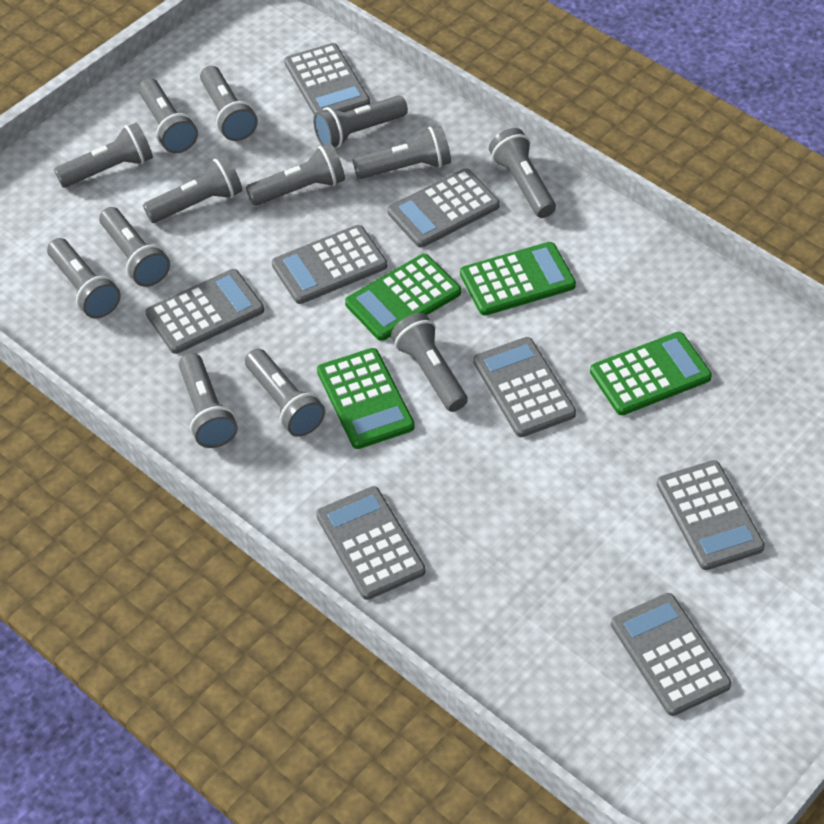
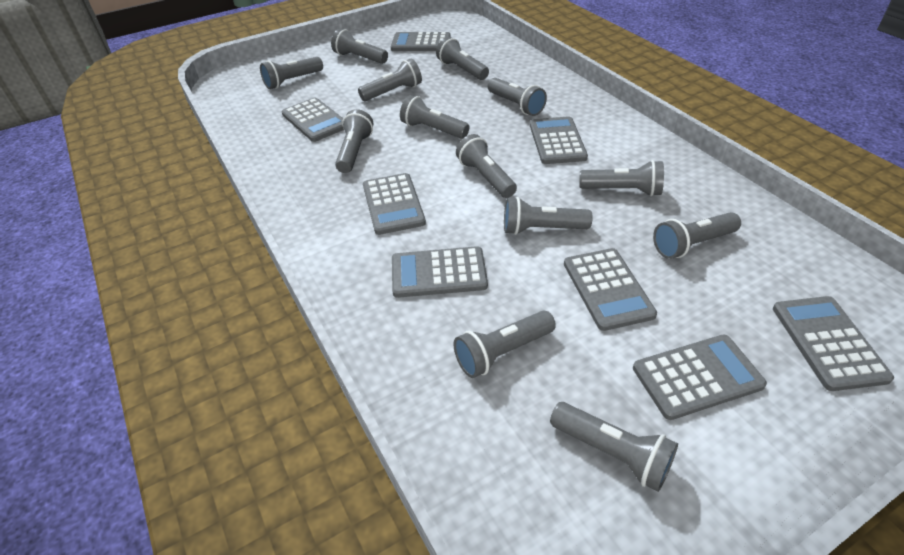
green calculator: [317,348,415,449] [345,254,461,341] [460,242,576,316] [590,332,712,415] = 4 -> none = 0

